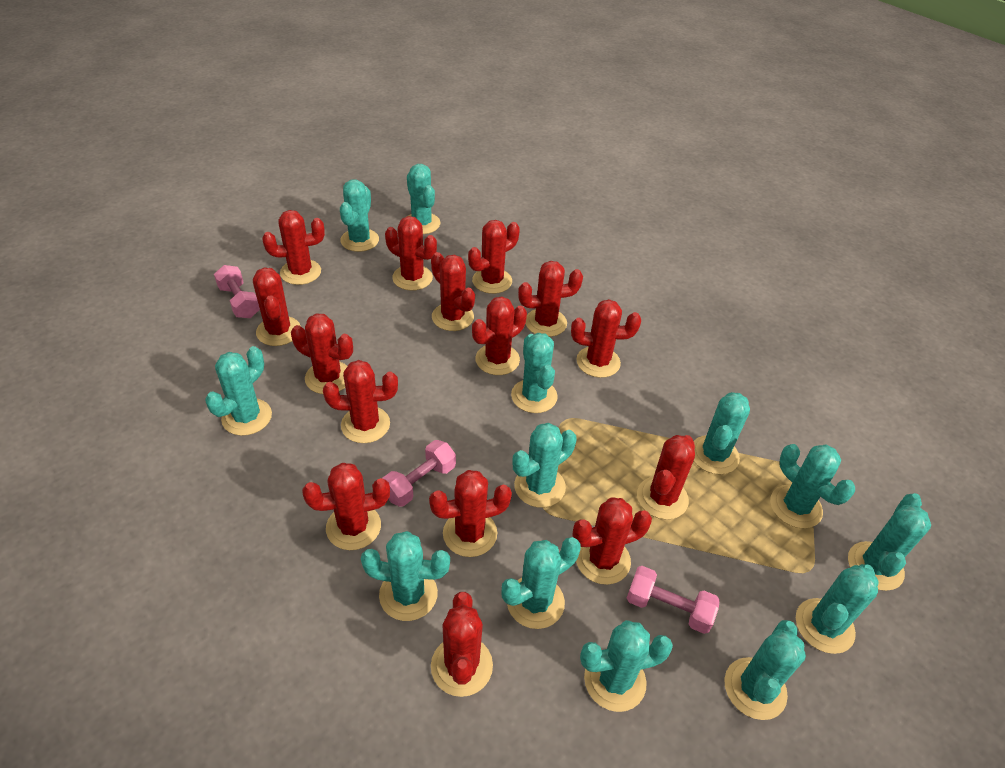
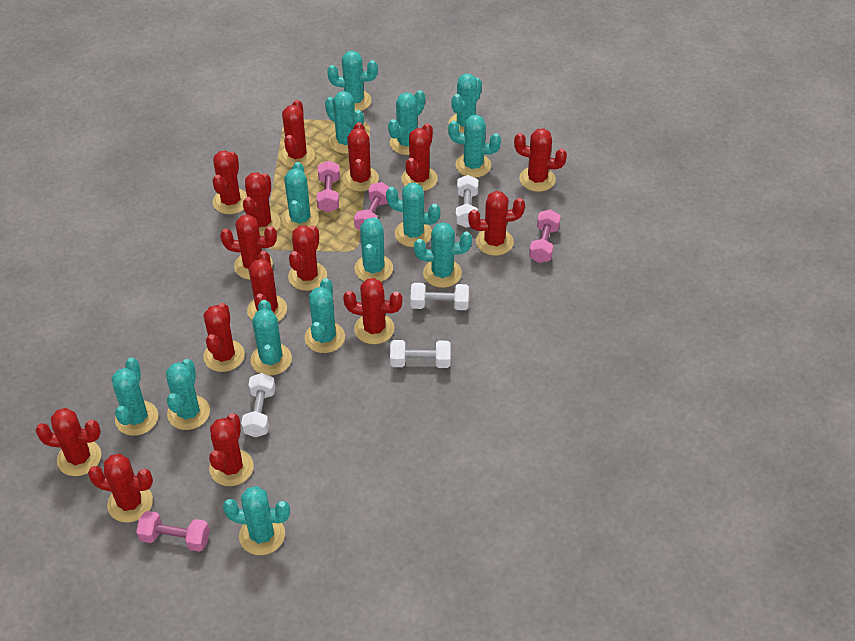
pink dumbbell: [214,265,260,318] [382,440,456,507] [626,566,720,634] = 3 -> [136,511,210,552] [317,160,340,213] [354,182,389,230] [529,209,561,263] = 4
turquoise cactus: [205,346,272,436] [340,180,379,252] [361,531,450,621] [407,164,440,234] [501,537,581,629] [511,333,558,413] [512,423,577,508] [580,620,673,712] [694,392,750,475] [724,620,806,720] [770,444,855,529] [796,564,879,654] [848,493,931,591] = 13 -> [112,358,158,436] [166,359,210,430] [223,486,290,555] [251,300,292,376] [282,162,319,232] [304,278,345,353] [325,91,364,154] [327,50,378,111] [355,217,393,282] [386,183,440,247] [388,90,425,155] [414,222,472,288] [448,115,501,178] [449,74,482,133] = 14
white dumbbell: none = 0 -> [241,373,275,437] [390,340,451,368] [410,283,469,310] [456,175,478,228] = 4

